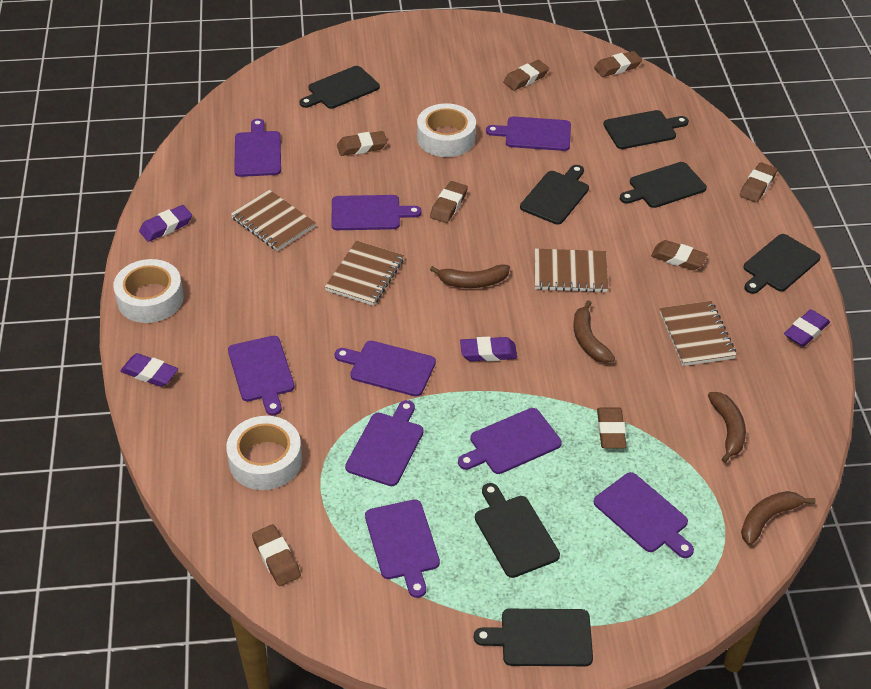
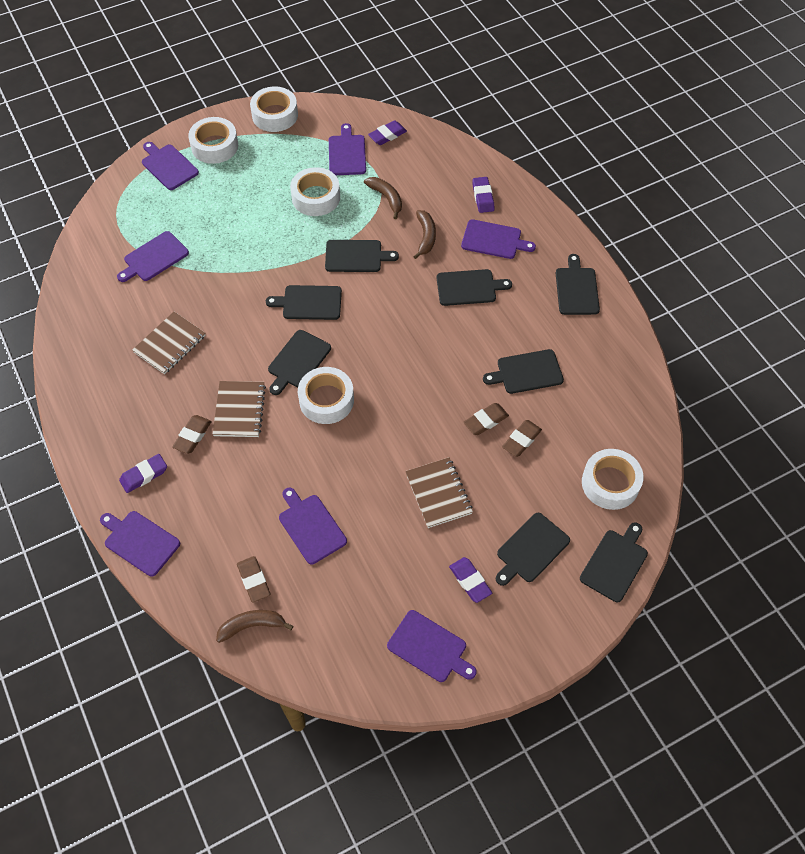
black cutting board: [300,66,380,109] [474,609,593,666] [475,483,560,578] [520,165,589,225] [603,110,689,149] [620,162,707,208] [743,234,821,294] = 7 -> [266,285,342,320] [268,330,331,395] [325,240,399,272] [437,269,512,306] [483,349,564,394] [496,513,570,586] [556,254,600,315] [580,522,648,602] = 8
brown banana: [430,264,510,288] [573,300,615,363] [708,392,746,463] [741,491,815,546] = 4 -> [216,610,293,643] [364,177,402,219] [413,210,436,259] = 3
brown eraser: [252,524,301,586] [337,131,387,156] [430,181,468,223] [503,60,549,91] [594,51,642,77] [597,407,627,448] [651,240,708,270] [740,162,777,203] = 8 -> [172,415,212,454] [237,556,271,603] [463,403,509,435] [502,420,542,457] = 4
brown notebook: [231,190,316,251] [325,241,404,306] [534,249,608,293] [660,301,737,366] = 4 -> [132,312,206,374] [213,381,266,437] [405,457,473,528] = 3
purple cutting board: [228,336,295,415] [234,119,281,177] [331,195,422,230] [335,341,436,397] [345,400,424,486] [365,500,440,598] [458,408,562,474] [486,116,571,151] [594,472,694,558] = 9 -> [100,511,180,576] [117,231,189,282] [142,142,199,190] [279,488,347,564] [329,123,366,175] [387,610,477,682] [461,219,536,259] = 7
white tape: [113,259,184,323] [226,416,302,490] [417,103,476,157] = 3 -> [188,117,238,164] [250,86,298,132] [290,167,340,216] [298,367,354,424] [582,449,643,510] = 5

